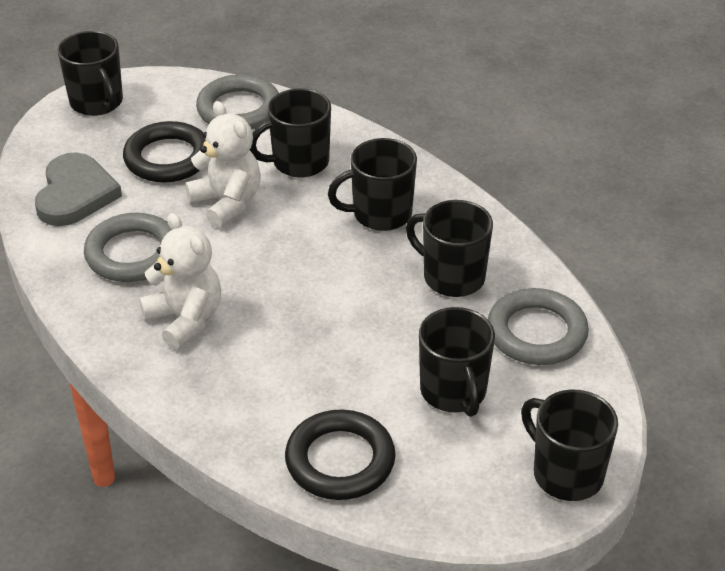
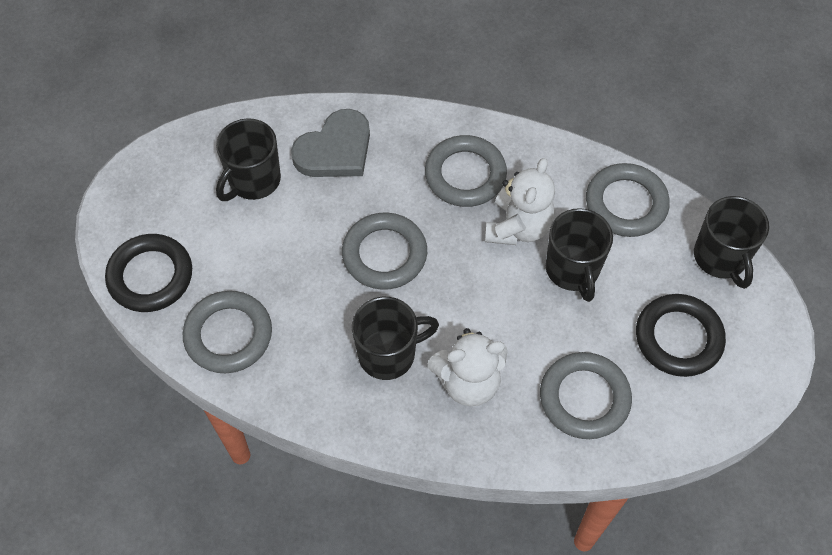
black mug: [58,31,123,116] [250,88,331,178] [328,138,417,231] [406,200,493,297] [419,307,495,417] [521,389,618,501] = 6 -> [216,118,281,201] [352,297,439,380] [546,208,613,302] [694,196,769,289] = 4
grey ring: [84,213,172,282] [196,74,279,129] [488,288,589,365] = 3 -> [183,291,272,373] [342,213,427,290] [425,135,507,207] [540,352,632,439] [586,163,670,237] = 5

